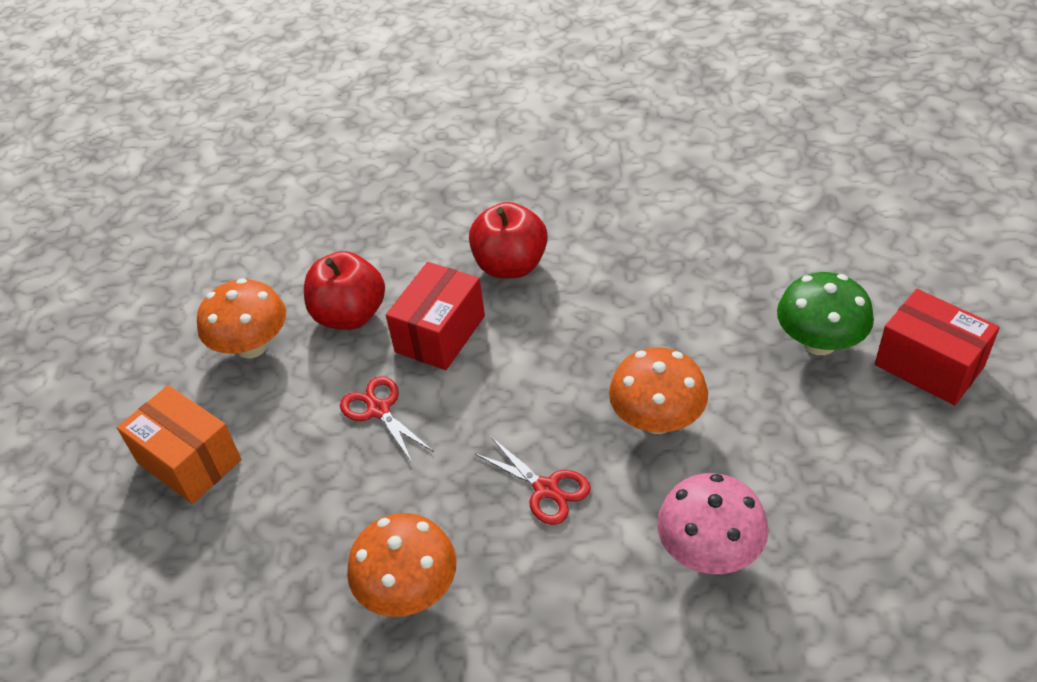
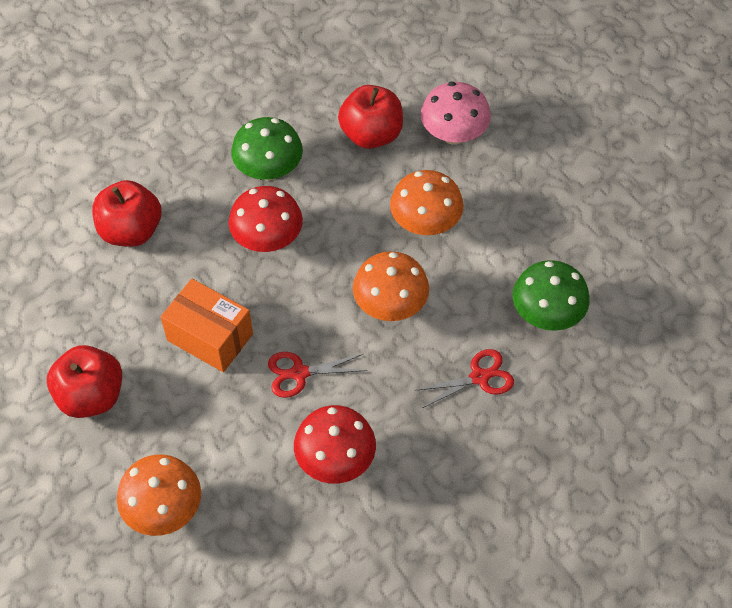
green mushroom: [777,272,874,355] = 1 -> [231,117,303,181] [513,260,590,331] = 2
red apple: [304,251,385,330] [469,202,548,278] = 2 -> [47,345,122,418] [92,180,162,247] [338,85,403,149] = 3
red box: [386,262,485,370] [875,289,1000,405] = 2 -> none = 0
red mushroom: none = 0 -> [229,186,303,252] [294,405,376,484] = 2

